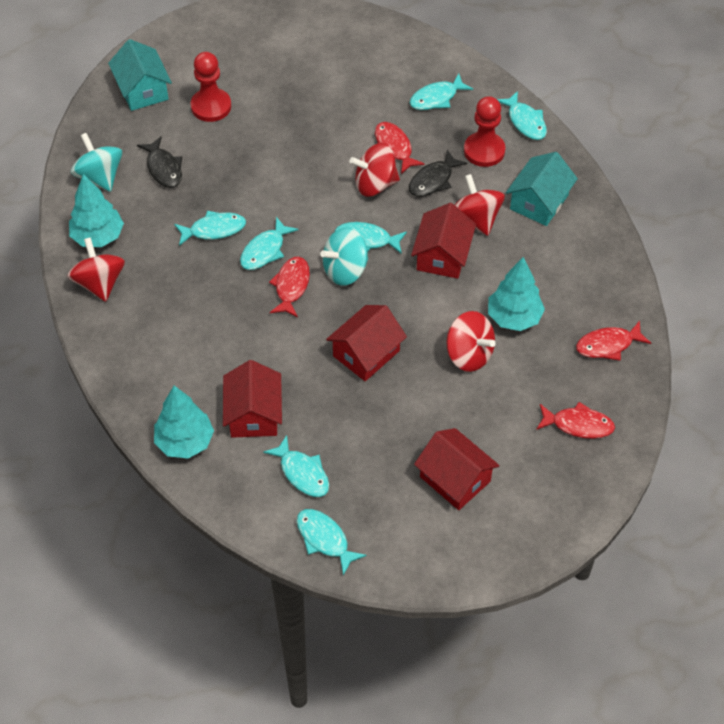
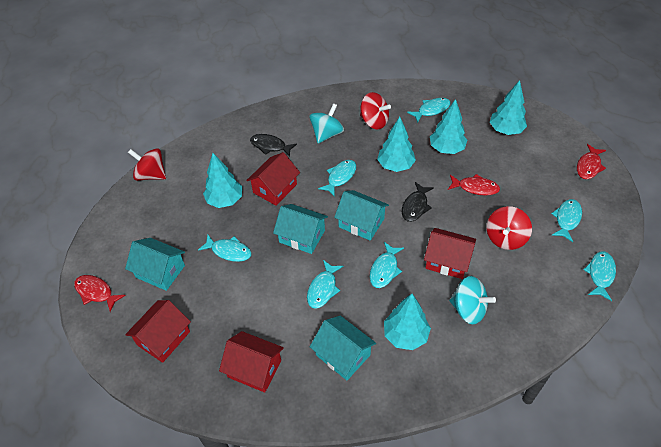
red fish: [269,257,310,318] [375,122,425,174] [536,402,615,439] [576,320,651,361] = 4 -> [74,275,126,312] [448,174,500,196] [577,144,606,179] = 3
red pawn: [191,52,231,122] [464,96,505,167] = 2 -> none = 0
red spinning top: [67,237,125,302] [350,143,400,197] [446,311,495,372] [455,174,505,236] = 4 -> [128,148,166,181] [360,92,391,130] [487,206,532,250] = 3
turquoise house: [108,39,172,111] [506,152,578,226] = 2 -> [125,238,185,291] [273,204,328,254] [310,316,376,380] [334,190,389,241] = 4
turquoise tree: [69,174,124,247] [154,386,214,459] [488,257,545,331] = 3 -> [203,153,242,208] [377,117,416,172] [384,294,431,350] [430,99,467,154] [490,80,527,135] = 5

